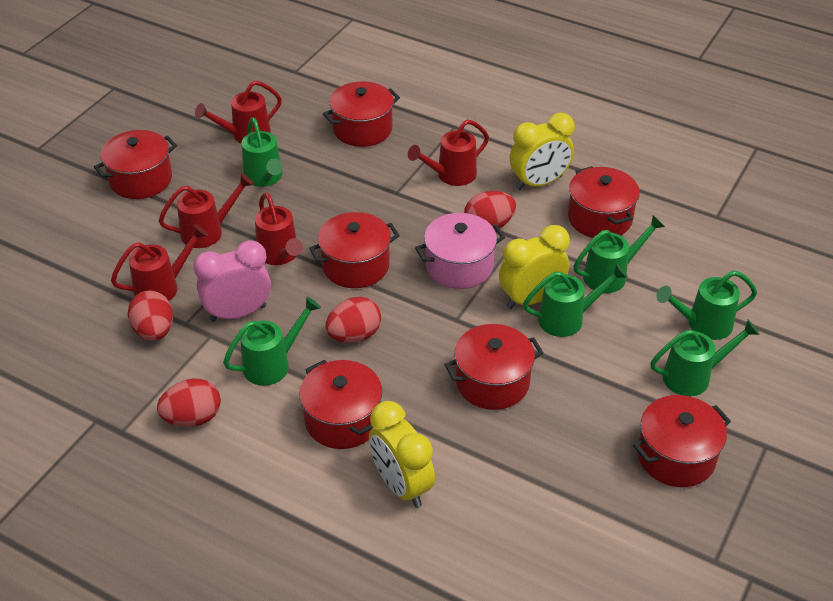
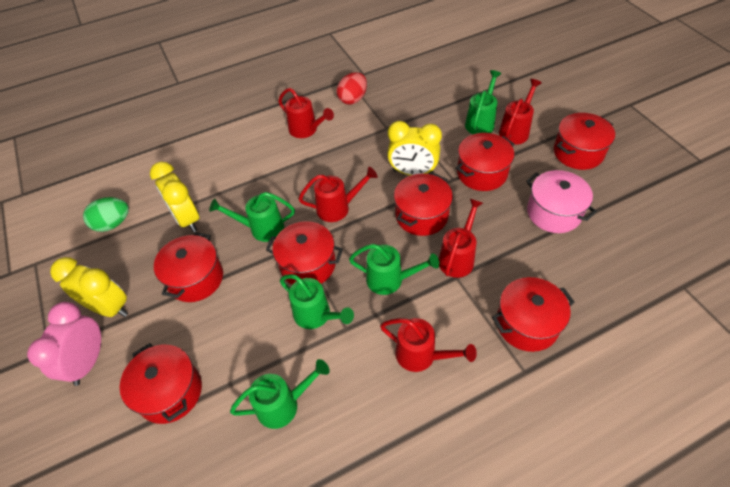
green egg: none = 0 -> [83,197,129,232] = 1
green watering can: [223,296,321,386] [242,118,283,187] [523,263,628,337] [574,215,665,293] [651,320,760,396] [656,270,757,340] = 6 -> [209,192,295,242] [230,359,330,429] [280,274,354,329] [349,244,439,295] [465,70,502,134] = 5
red egg: [128,290,173,341] [157,379,221,427] [326,297,381,343] [464,191,516,230] = 4 -> [336,72,367,105] = 1

